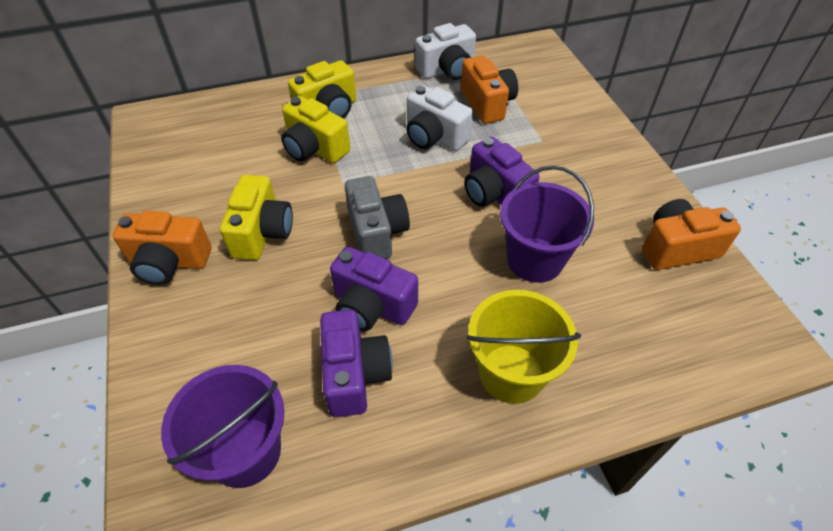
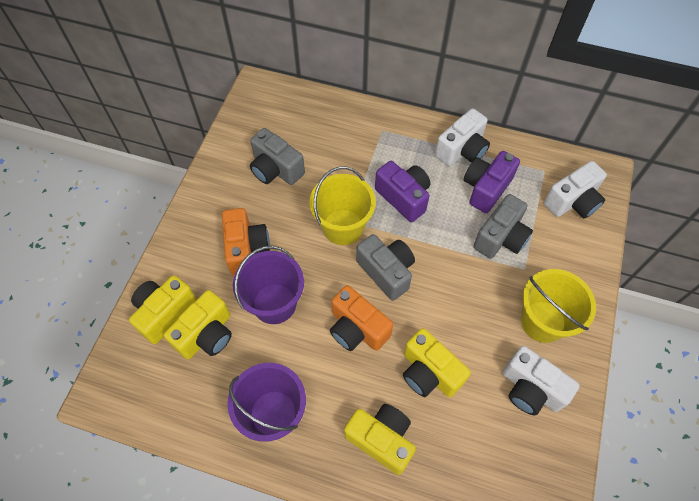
grey camera: [345,176,410,259] = 1 -> [250,128,305,185] [356,234,415,301] [473,194,533,259] = 3
orange camera: [113,211,212,285] [461,55,518,124] [642,199,741,270] = 3 -> [222,208,270,276] [330,285,393,351] = 2
purple camera: [320,309,393,417] [330,247,418,331] [464,137,539,207] = 3 -> [375,161,431,222] [464,151,520,213] = 2
white camera: [406,85,473,151] [415,23,476,80] = 2 -> [435,108,490,166] [502,346,580,415] [544,161,607,218] = 3
yellow bucket: [466,290,581,404] = 1 -> [309,166,376,245] [521,269,596,343] = 2
yellow camera: [220,175,293,260] [281,96,350,163] [288,60,356,118] = 3 -> [129,275,197,344] [164,290,232,359] [344,404,416,475] [403,328,471,397] = 4

